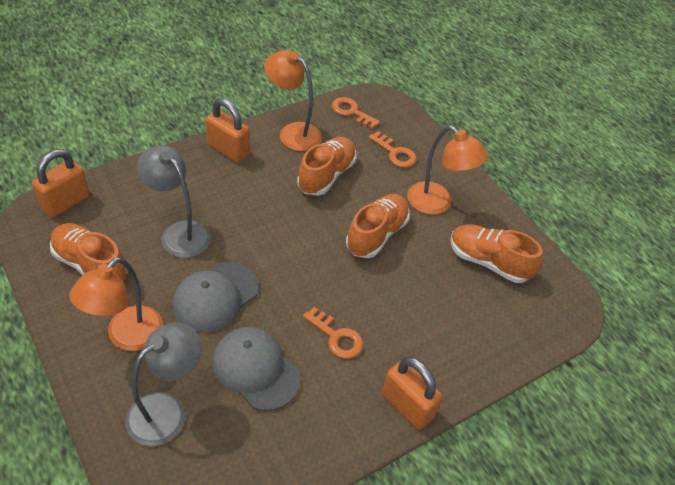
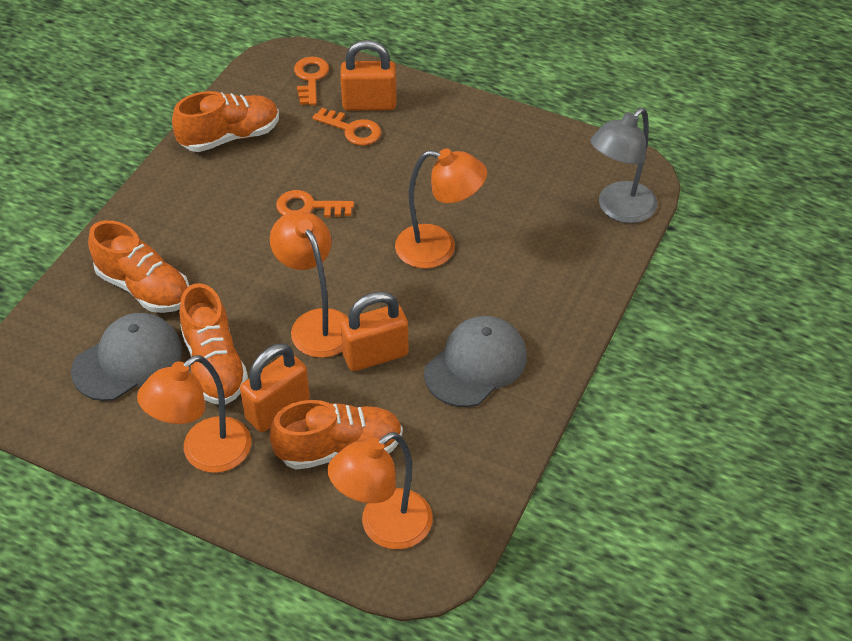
grey lamp: [125,322,202,446] [137,145,211,258] = 2 -> [591,108,657,223] = 1
orange lamp: [69,257,163,351] [264,50,322,151] [407,126,488,215] = 3 -> [137,355,251,473] [270,211,348,358] [327,432,433,549] [395,149,487,268] = 4

